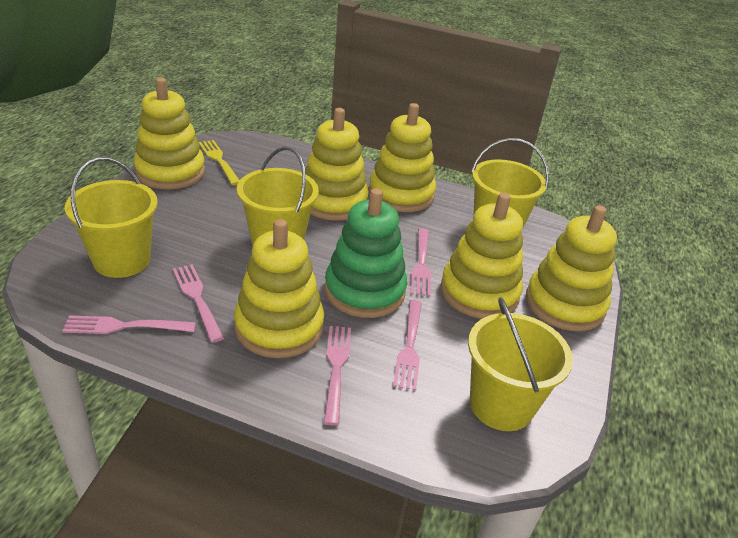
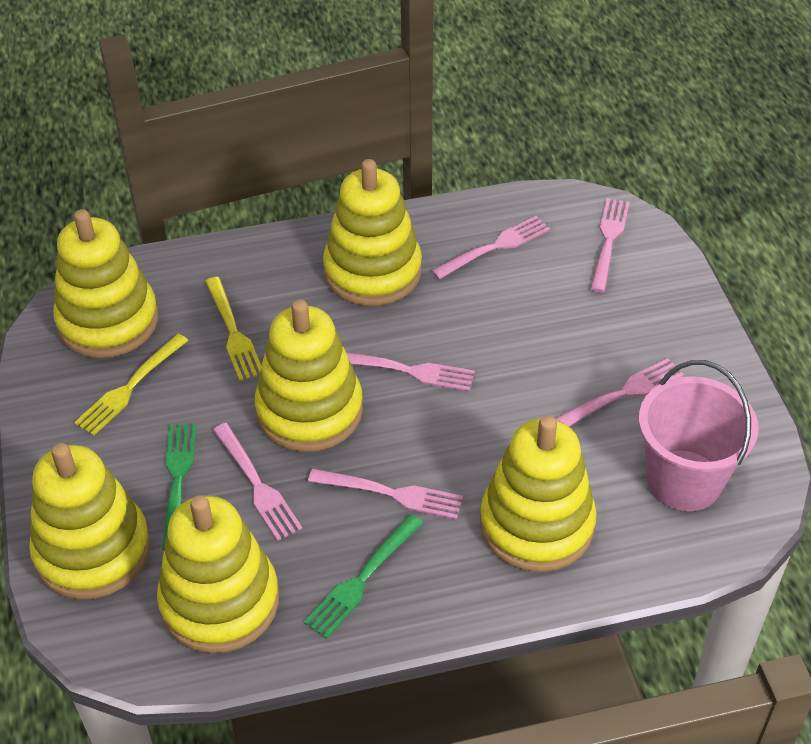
green fork: none = 0 -> [162,424,196,550] [304,514,423,639] = 2
green stacking toy: [325,188,407,318] = 1 -> none = 0
pink bucket: none = 0 -> [639,360,759,511] = 1
pink fork: [62,315,196,334] [173,264,224,343] [324,326,351,426] [393,300,422,391] [411,228,431,297] = 5 -> [213,423,302,541] [308,469,463,520] [346,352,475,391] [431,216,550,279] [555,358,684,426] [590,198,630,293] = 6
yellow bucket: [65,157,158,278] [237,146,319,246] [468,297,573,431] [471,138,549,227] = 4 -> none = 0
yellow fork: [199,140,240,185] = 1 -> [74,334,189,436] [205,277,262,381] = 2

